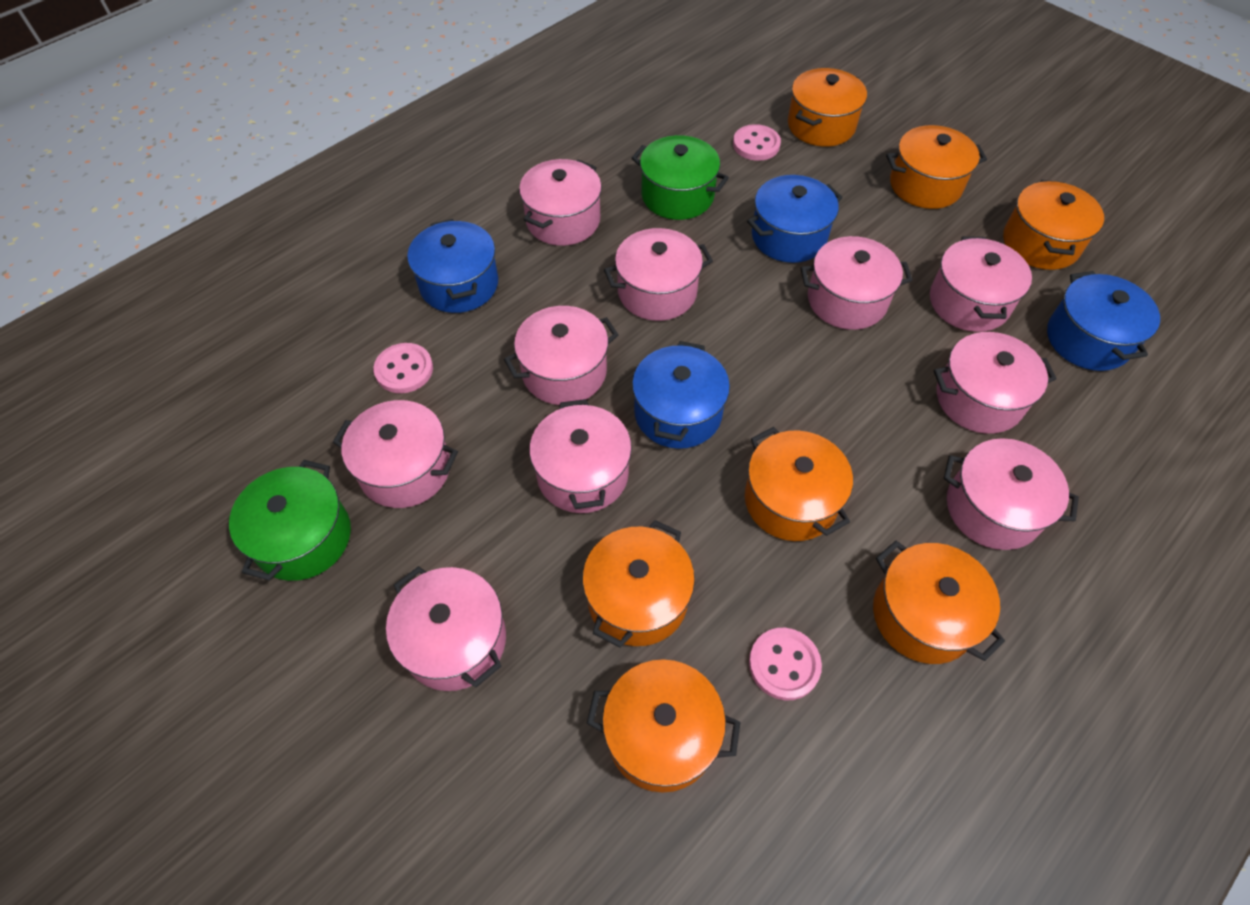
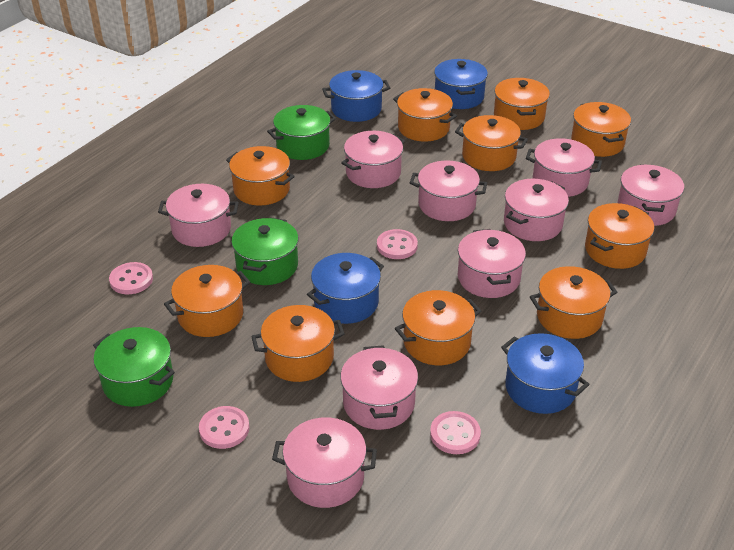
green pot: [229,460,351,581] [632,135,729,220] = 2 -> [93,327,175,407] [231,217,299,285] [267,105,336,160] = 3
orange pot: [582,520,695,647] [587,659,741,793] [745,427,853,541] [788,68,867,147] [873,541,1005,664] [886,125,987,209] [1003,180,1104,270] = 7 -> [164,265,250,337] [226,146,295,206] [251,305,345,382] [393,88,457,142] [395,290,481,365] [455,115,528,171] [494,78,550,130] [530,266,617,339] [571,102,631,157] [585,203,654,269] = 10
pink button: [374,343,433,393] [733,124,781,161] [749,628,822,701] = 3 -> [109,262,153,294] [199,406,250,449] [377,229,418,259] [430,411,481,454] = 4
pink pot: [333,400,458,508] [386,566,506,691] [504,306,619,405] [519,159,602,246] [529,399,632,513] [604,228,713,321] [800,236,913,330] [930,236,1032,332] [934,332,1057,434] [944,438,1079,550] = 10 -> [158,184,239,247] [272,417,377,508] [340,345,418,430] [341,131,405,188] [410,160,487,221] [458,229,526,298] [504,179,569,241] [526,138,602,197] [618,164,684,226] = 9

